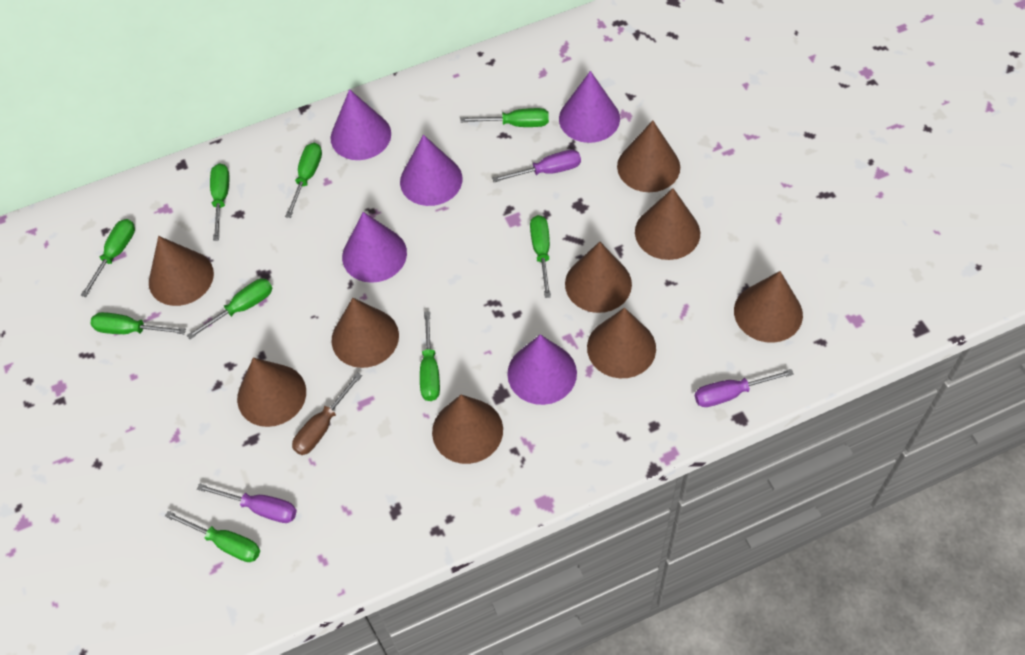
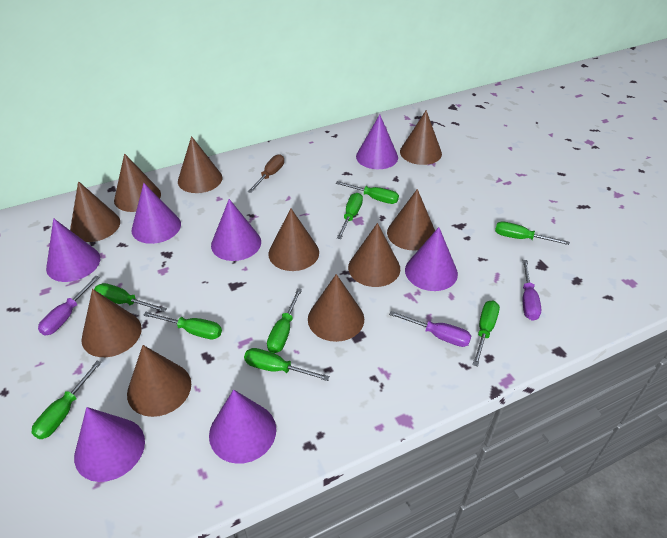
brown cone: [149,236,214,306] [237,358,306,427] [332,298,399,368] [432,395,503,464] [565,242,632,313] [587,308,656,378] [617,121,680,192] [635,188,700,260] [734,271,803,343] = 9 -> [70,181,120,242] [81,289,142,357] [114,153,161,212] [127,345,191,417] [178,136,222,193] [268,209,319,271] [308,274,364,342] [348,223,400,287] [387,189,435,251] [400,110,442,165] = 10
purple cone: [331,89,391,160] [342,212,407,283] [400,135,462,206] [507,334,577,405] [559,71,620,143] = 5 -> [46,218,100,282] [74,407,145,482] [132,183,181,244] [209,390,276,464] [211,199,261,261] [356,115,398,169] [405,227,458,291] = 7

